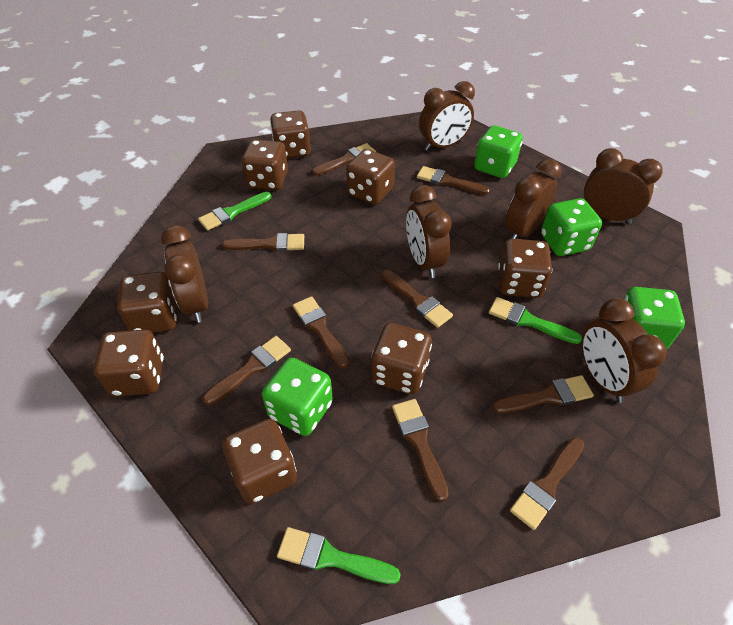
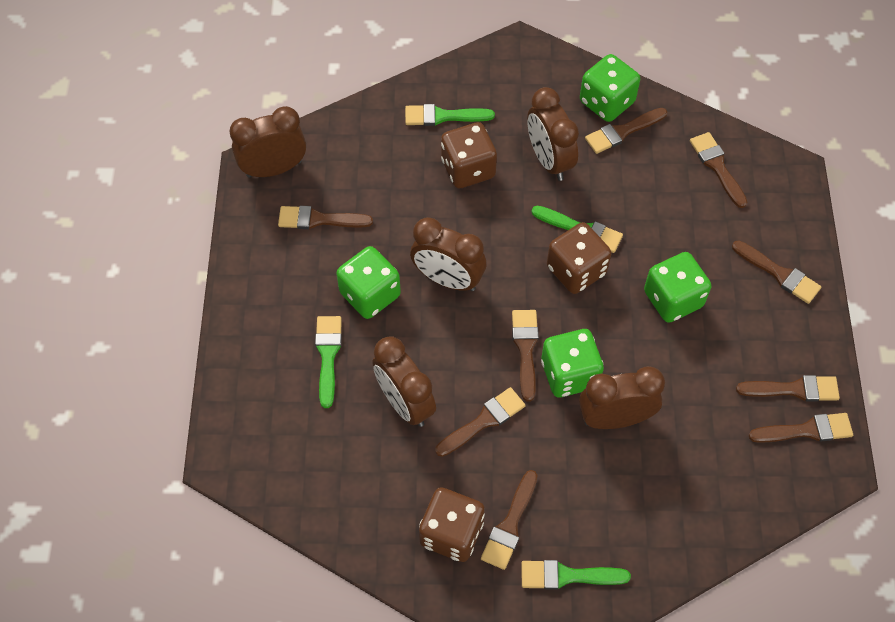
brown clock: [161,225,208,323] [406,185,452,278] [419,81,475,151] [505,159,561,239] [582,298,667,403] [584,148,662,224] = 6 -> [229,106,306,178] [372,336,436,427] [410,217,486,291] [527,87,579,181] [579,366,665,429] = 5
brown dice: [94,330,164,397] [117,272,177,333] [222,419,297,504] [242,140,288,190] [270,110,311,159] [346,149,395,205] [371,323,432,394] [498,239,552,298] = 8 -> [419,487,485,562] [441,122,497,188] [547,222,612,294] = 3
green brush: [198,192,271,231] [277,527,401,584] [489,297,582,344] = 3 -> [315,316,342,408] [405,104,495,126] [521,560,631,590] [532,206,623,253] = 4

